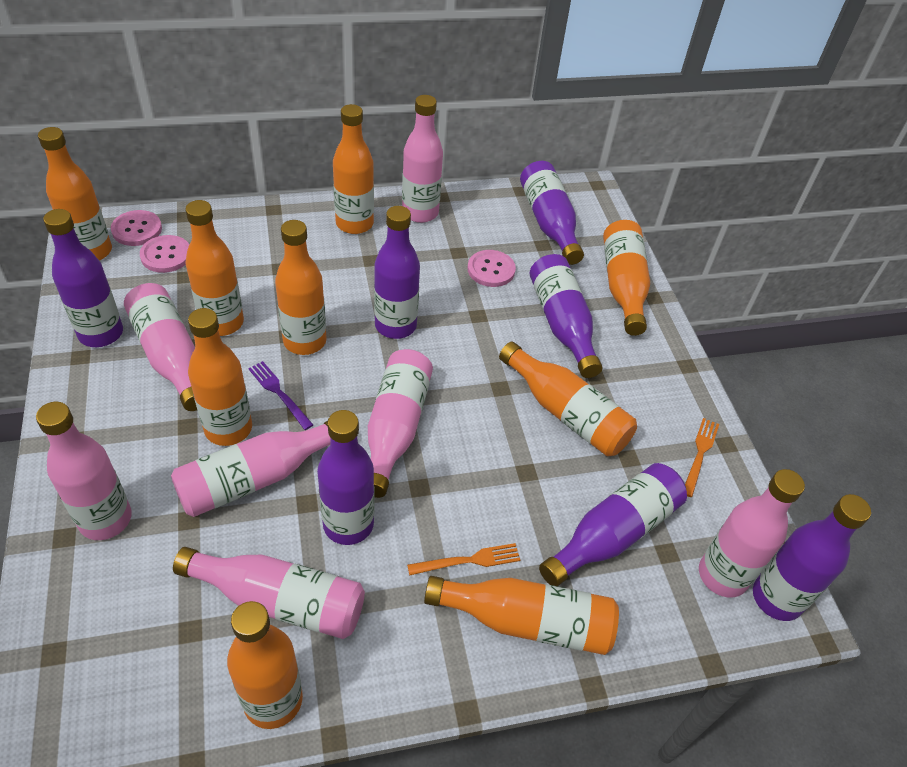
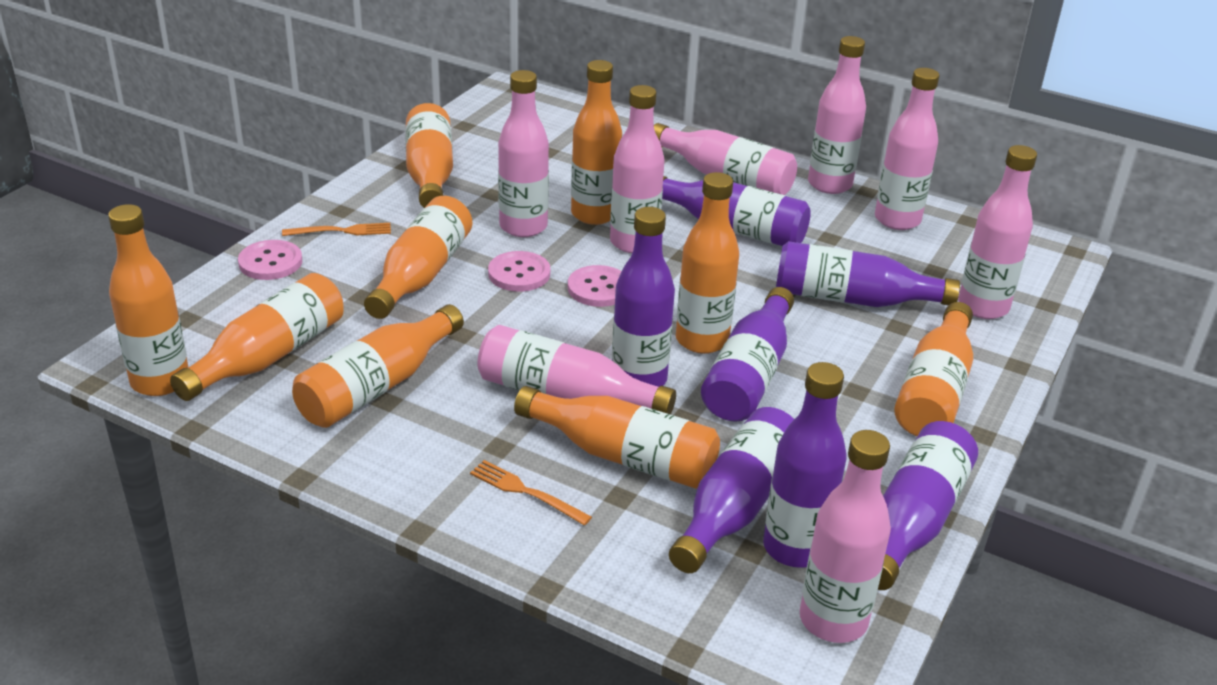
pink bottle: [36,402,132,540] [124,283,197,411] [171,421,331,517] [173,547,365,639] [368,349,433,498] [402,95,443,223] [699,469,805,597] = 7 -> [478,325,676,414] [498,70,549,237] [610,85,665,253] [654,123,797,195] [800,430,891,643] [808,36,866,194] [875,68,939,230] [958,145,1037,319] = 8
purple fork: [248,361,313,430] = 1 -> none = 0

